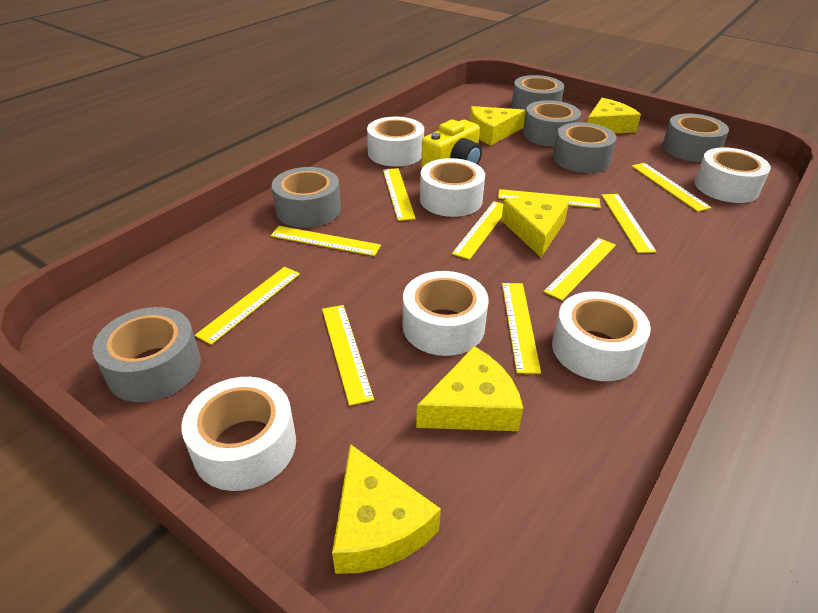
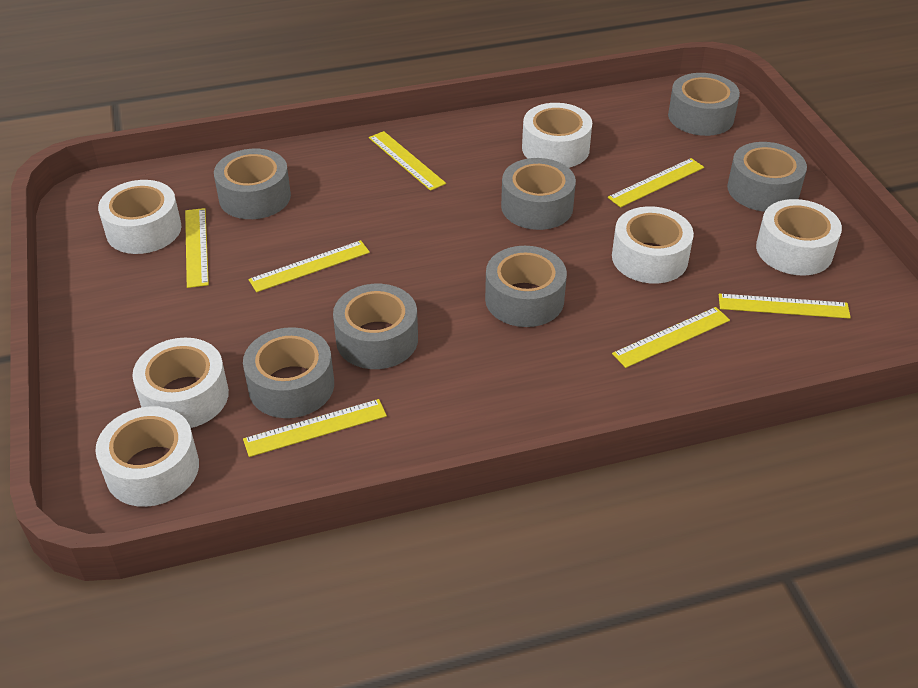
grey tape: [93,307,201,402] [272,167,341,228] [512,75,564,114] [523,100,581,147] [553,122,616,173] [662,113,729,162] = 6 -> [214,149,291,219] [243,327,334,418] [333,284,418,369] [485,246,567,327] [501,158,576,230] [668,73,740,136] [727,142,807,212] = 7
yellow camera: [421,120,482,168] = 1 -> none = 0
yellow cheese: [332,444,441,574] [416,346,523,431] [470,106,526,145] [501,197,569,257] [587,98,641,134] = 5 -> none = 0
yellow ruler: [195,267,300,345] [270,226,381,256] [322,305,374,406] [383,168,416,221] [452,201,503,260] [498,189,601,208] [502,283,541,374] [544,238,616,300] [602,194,657,253] [632,163,711,212] = 10 -> [185,208,209,288] [243,399,387,457] [249,240,370,292] [369,131,446,191] [608,158,704,208] [612,307,730,368] [719,294,851,319] = 7

